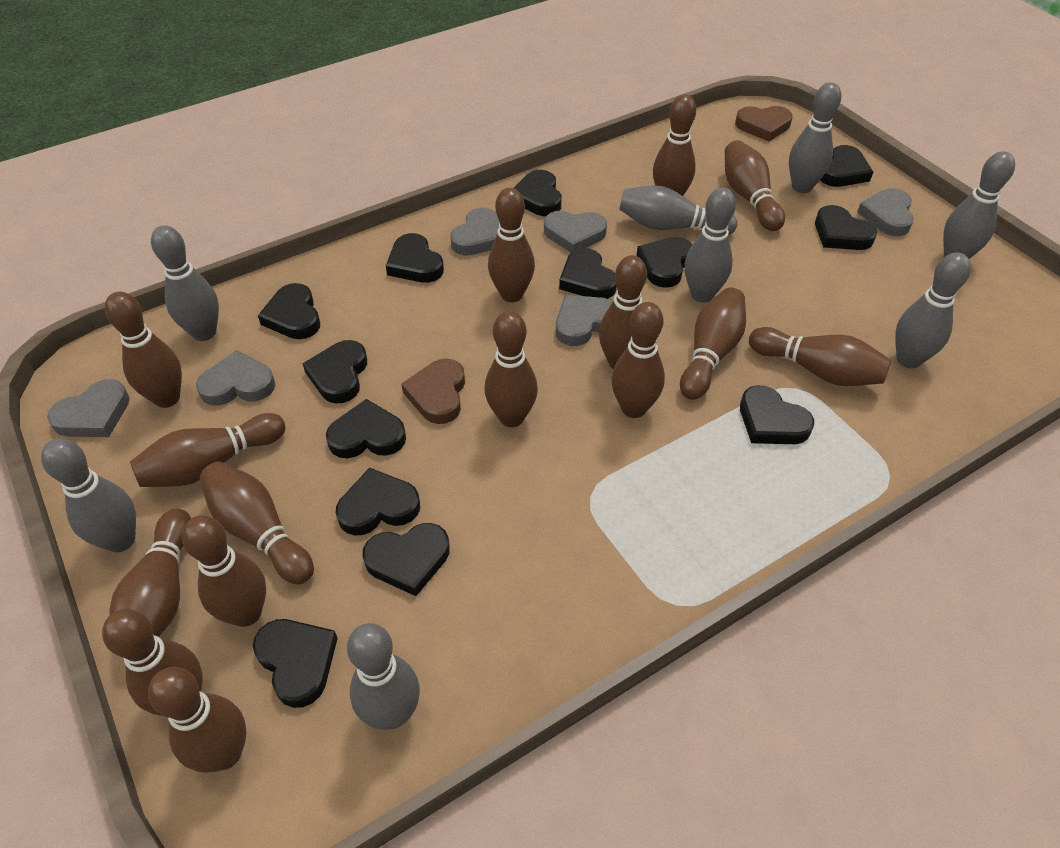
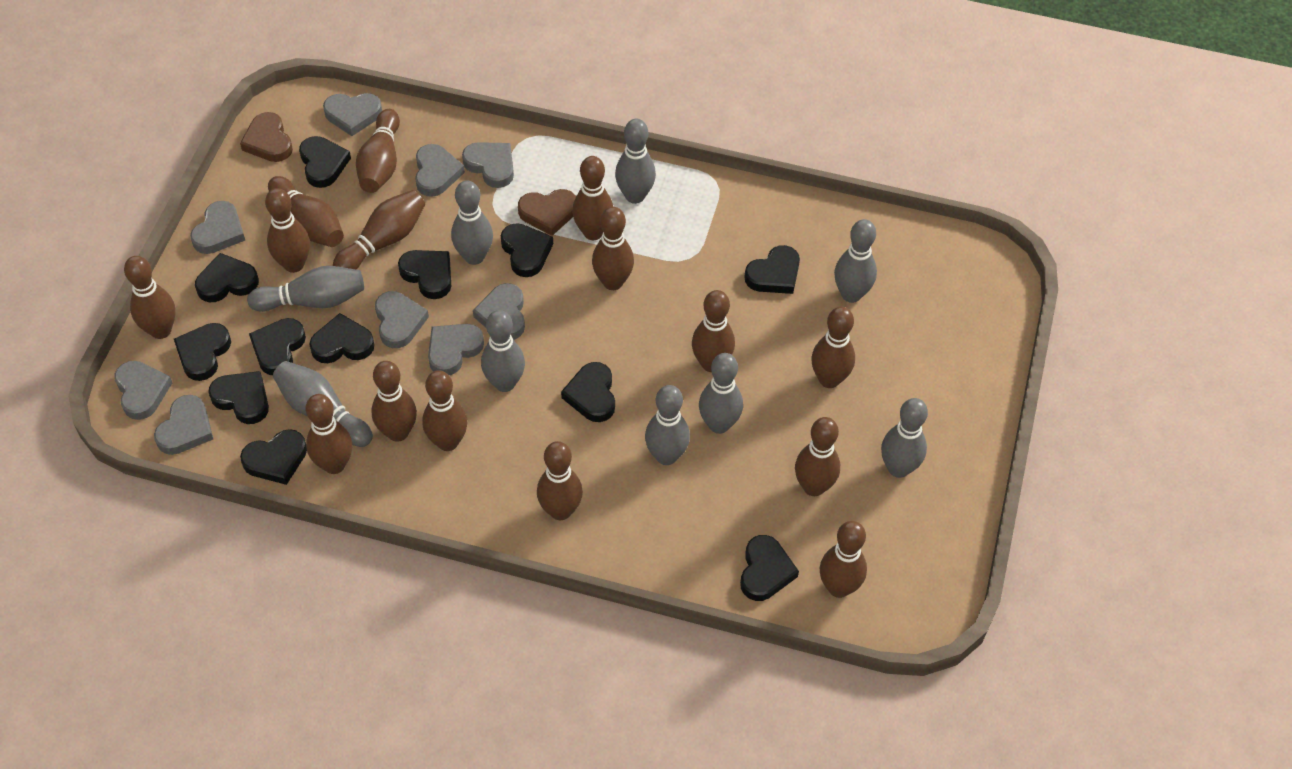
black heart: [253,619,338,708] [258,283,320,339] [302,340,367,403] [326,399,406,458] [336,468,420,535] [363,523,450,596] [386,233,444,283] [514,170,562,216] [559,248,617,299] [636,237,692,288] [740,385,814,444] [815,205,877,250] [820,145,873,187] = 13 -> [174,323,231,381] [195,253,259,302] [208,371,269,424] [240,429,307,485] [249,318,306,375] [299,136,351,188] [309,313,374,363] [398,250,451,299] [501,223,553,277] [561,362,615,422] [740,535,799,601] [745,245,800,294] = 12
grey bowling pin: [41,438,136,553] [151,225,219,341] [347,623,420,730] [619,185,737,235] [684,188,736,302] [789,82,842,193] [895,253,971,368] [943,151,1015,259] = 8 -> [247,266,364,312] [273,361,373,447] [451,180,493,265] [481,310,525,392] [615,119,656,204] [645,385,690,465] [699,353,743,434] [834,219,877,303] [881,398,928,478] = 9
grey heart: [47,379,130,437] [196,350,276,406] [450,207,500,255] [544,211,607,253] [556,295,613,346] [857,188,914,236] = 6 -> [114,361,172,420] [154,395,213,455] [190,201,245,254] [323,93,382,136] [375,291,429,348] [415,144,465,197] [428,324,484,375] [462,142,514,188] [473,283,525,340] = 9

